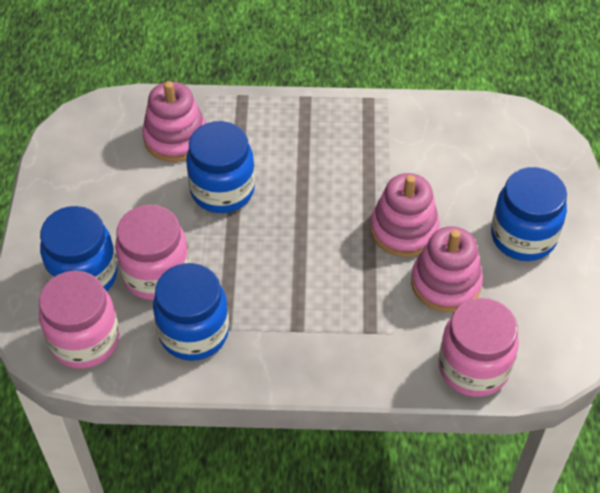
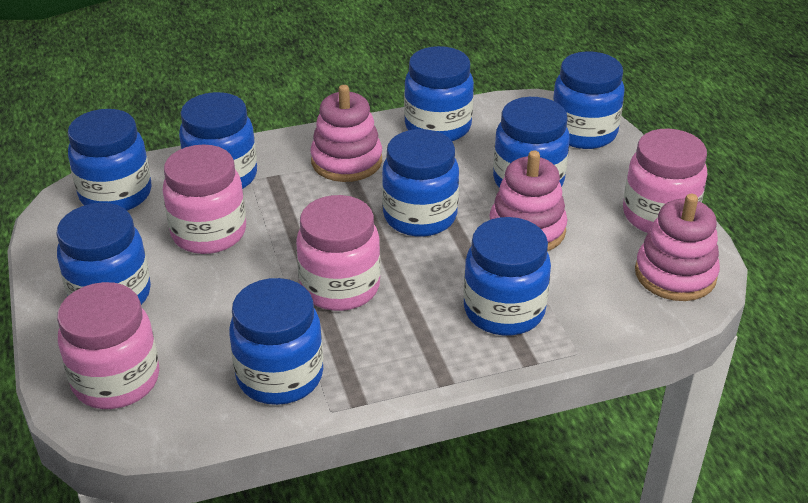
blue jar: [40,206,118,291] [153,263,229,361] [186,121,255,213] [491,167,567,261] = 4 -> [56,203,151,305] [68,109,151,211] [179,92,257,189] [229,278,323,405] [382,129,459,237] [404,46,474,141] [463,217,551,335] [493,97,570,188] [553,51,625,149] = 9
pink jar: [39,271,119,369] [115,205,190,300] [438,298,519,397] = 3 -> [57,282,159,409] [163,145,246,254] [296,195,381,311] [623,129,707,233] = 4

